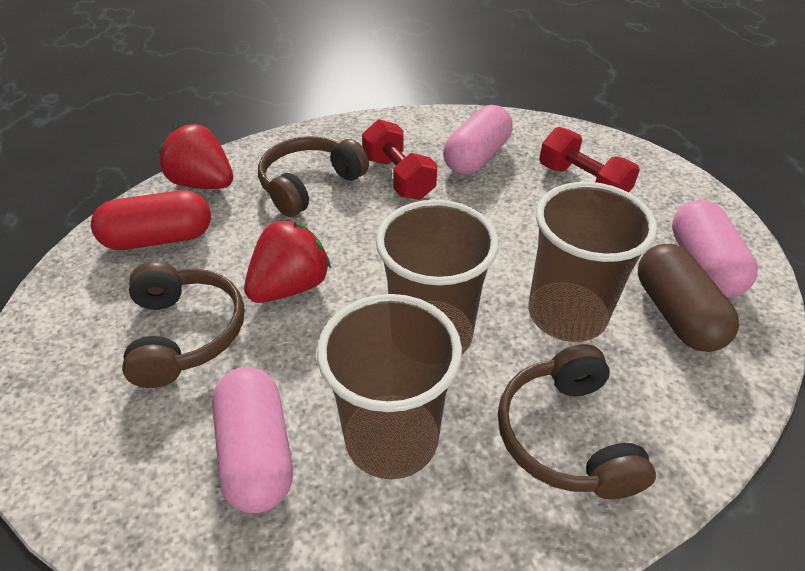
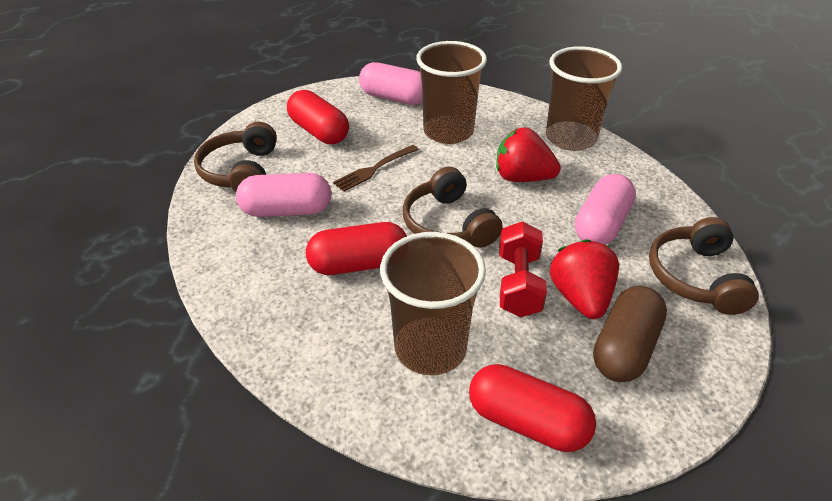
brown fork: none = 0 -> [333,145,419,192] = 1
red capsule: [91,190,211,250] = 1 -> [287,90,349,144] [306,222,407,275] [469,364,596,452] = 3
red dumbbell: [362,119,437,200] [539,127,640,193] = 2 -> [499,221,547,317] = 1

